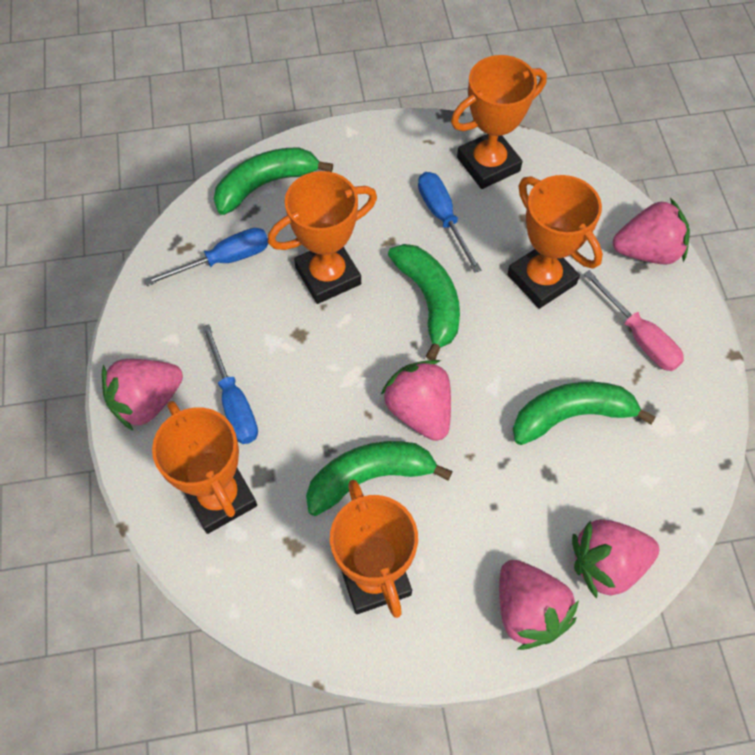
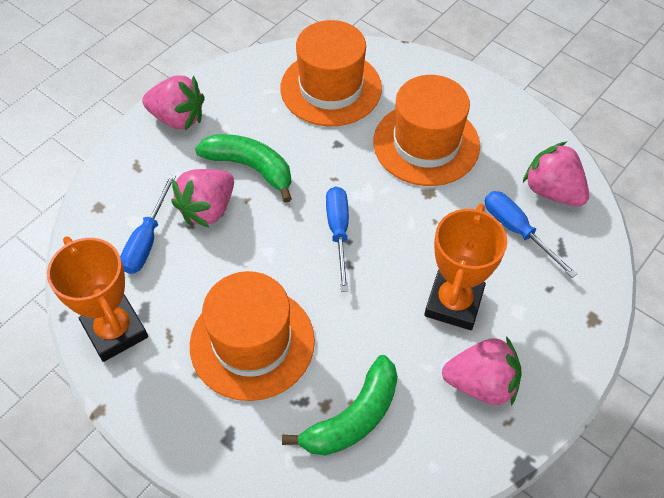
green banana: [214,147,333,215] [306,441,453,516] [388,244,460,360] [513,382,656,445] = 4 -> [195,134,292,203] [282,355,398,456] = 2
orange hat: none = 0 -> [190,271,315,401] [280,20,382,126] [373,75,480,186] = 3
orange trophy: [152,401,257,534] [268,171,377,304] [330,480,418,618] [451,55,547,189] [507,175,603,309] = 5 -> [47,236,148,362] [424,204,507,330] = 2
pink screwdriver: [584,270,684,371] = 1 -> none = 0
pink strawberry: [102,359,183,431] [381,360,451,441] [499,560,579,650] [572,519,660,599] [613,198,690,264] = 5 -> [142,75,205,131] [171,169,234,228] [442,336,522,406] [523,141,589,206] = 4

